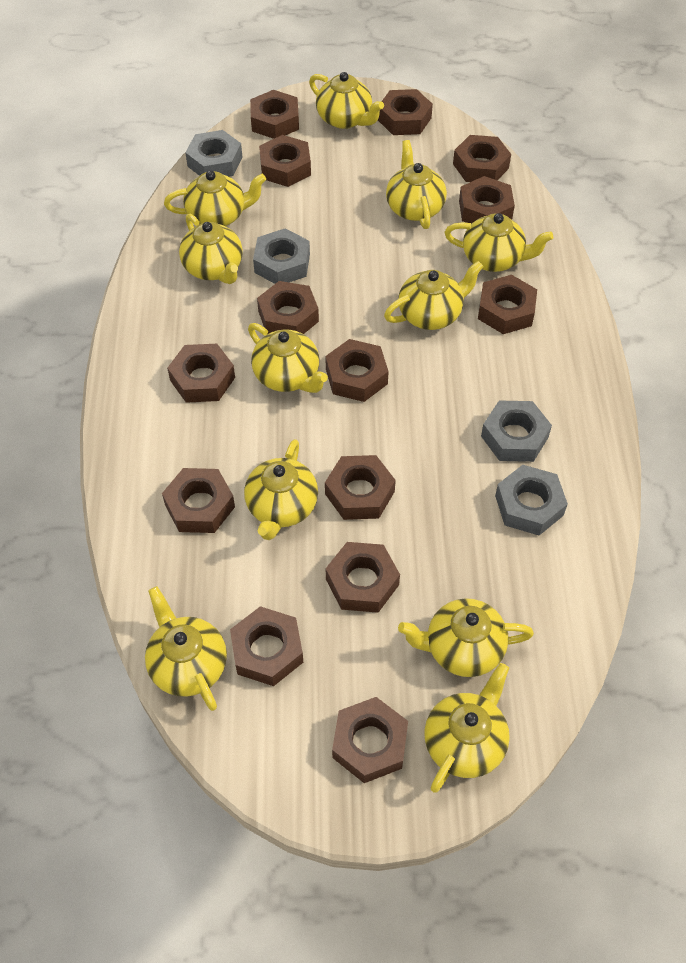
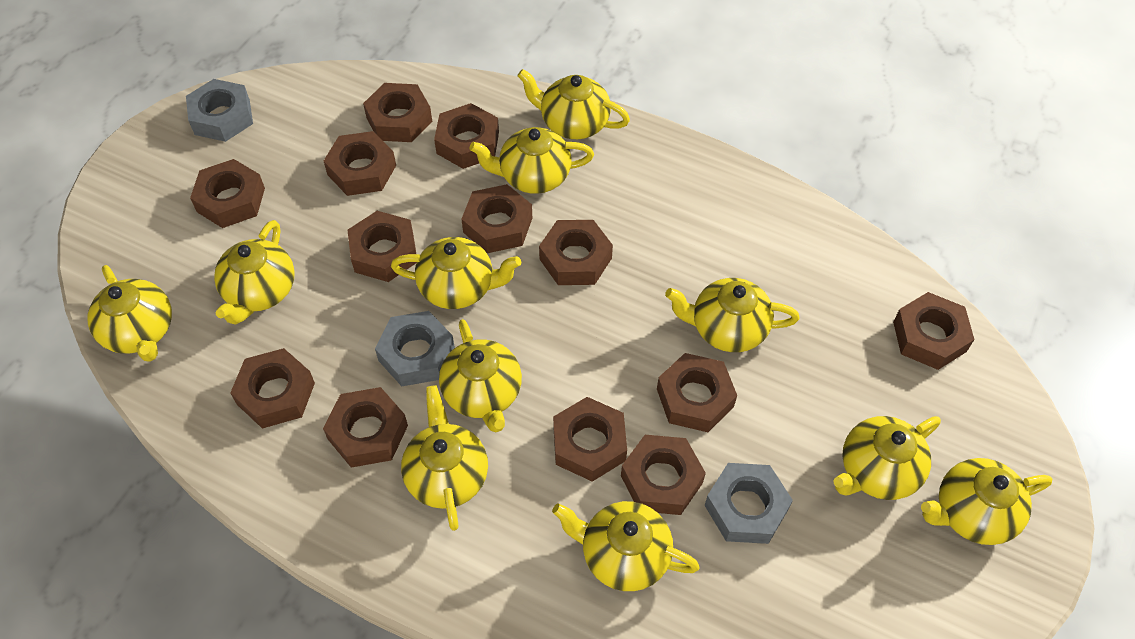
brown nut: [162,468,235,533] [167,344,235,403] [230,606,303,686] [250,90,299,139] [257,281,319,334] [259,135,311,187] [325,339,389,402] [325,455,396,520] [326,542,400,613] [332,697,408,783] [378,89,433,135] [453,135,511,182] [459,176,515,224] [478,275,537,334] = 14 -> [190,159,265,228] [230,348,315,428] [323,387,408,468] [324,131,396,196] [347,211,417,282] [363,83,432,142] [434,103,499,169] [461,184,532,253] [539,220,613,285] [553,397,627,482] [621,435,706,515] [657,353,737,432] [893,292,974,370] = 13
grey nut: [185,130,243,177] [253,228,310,284] [481,400,552,462] [495,465,568,535] = 4 -> [186,79,253,142] [375,311,455,386] [705,463,793,544] = 3

